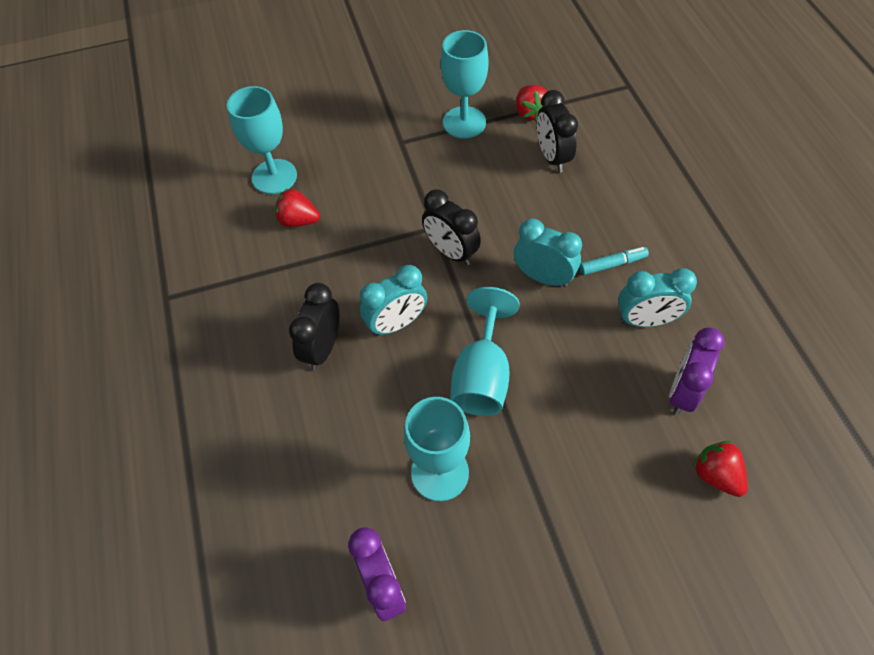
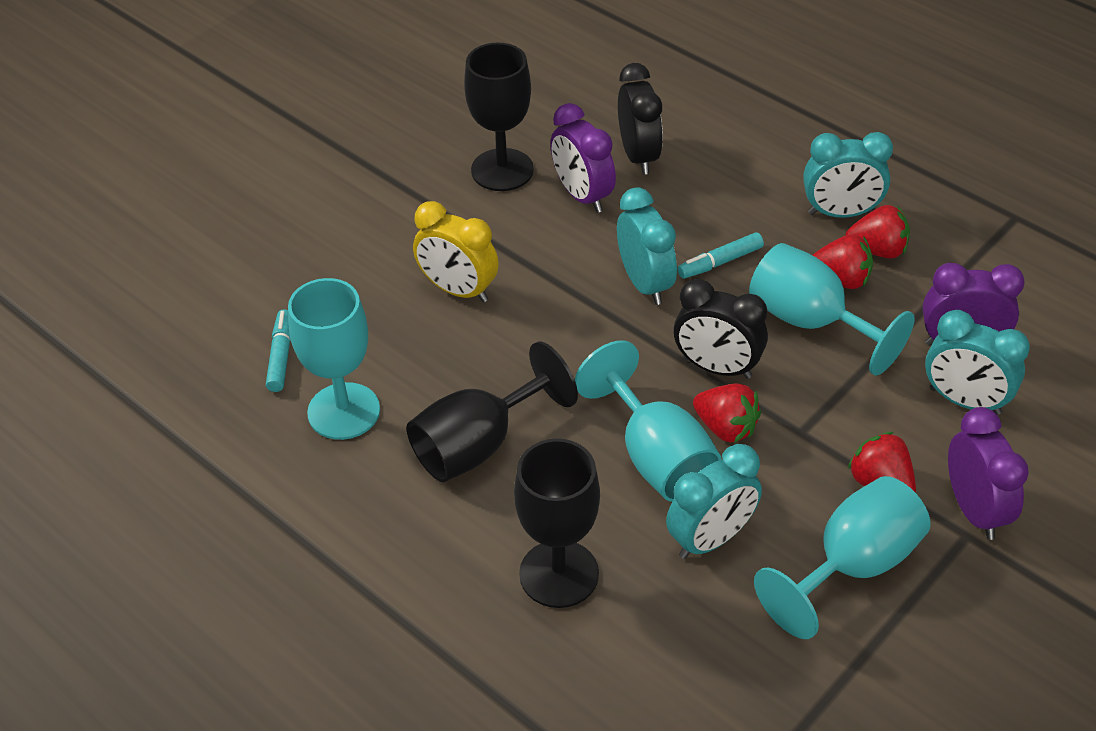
black clock: [289,283,339,370] [422,190,481,265] [537,90,578,172] = 3 -> [618,63,663,175] [674,279,768,379] = 2
black goblet: none = 0 -> [406,341,578,482] [464,42,534,191] [514,438,600,608] = 3
purple clock: [348,527,406,621] [669,328,725,415] = 2 -> [550,103,616,213] [923,263,1025,346] [948,407,1029,540] = 3
red strawberry: [275,188,320,227] [516,85,547,122] [692,441,748,497] = 3 -> [693,384,761,443] [813,234,873,289] [845,205,910,259] [848,432,916,493] = 4
turquoise clock: [360,265,427,336] [514,219,582,287] [618,268,697,327] = 3 -> [617,187,677,305] [666,444,762,559] [803,132,893,218] [925,310,1030,415] = 4
turquoise marker: [579,247,649,275] = 1 -> [266,309,290,392] [677,232,764,279] = 2
yellow clock: none = 0 -> [413,201,499,302] = 1

